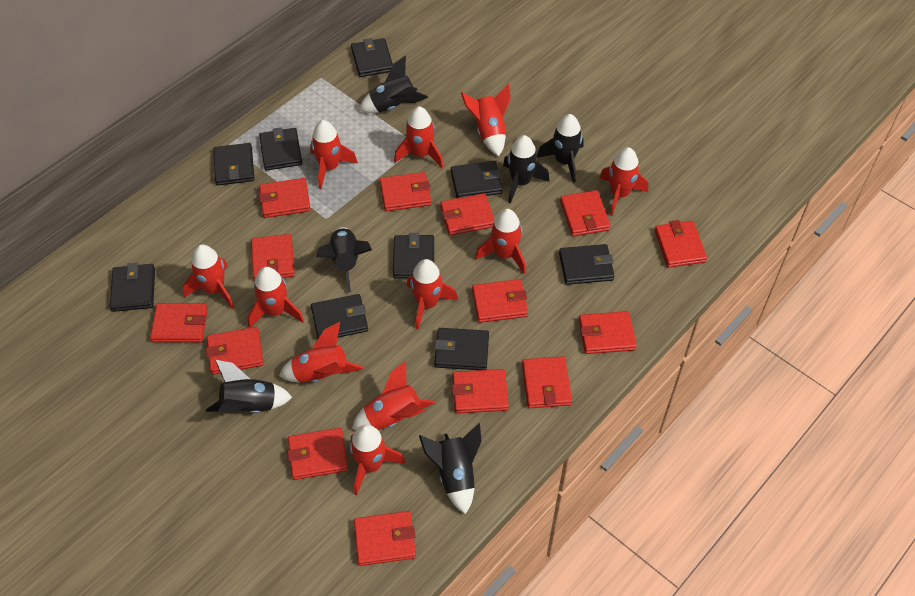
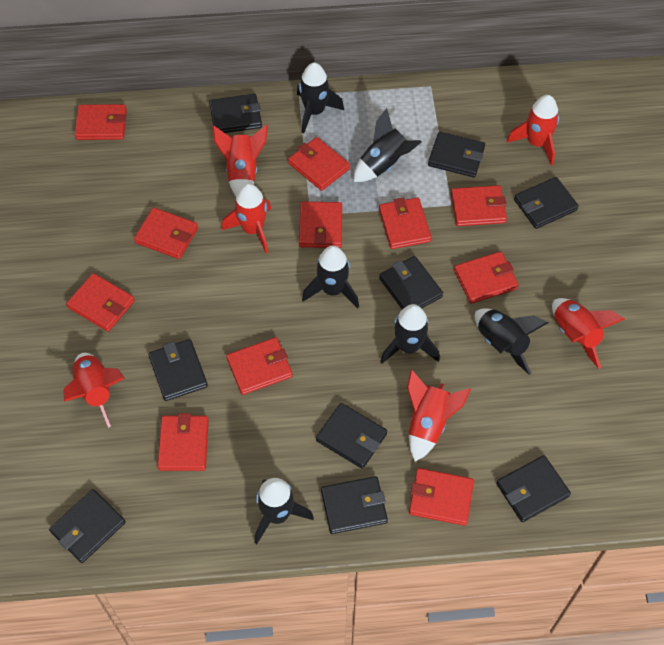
red rocket: [183,244,235,309] [248,267,304,328] [279,322,364,383] [310,120,358,189] [350,425,405,495] [352,361,435,430] [394,107,443,168] [407,259,458,329] [461,84,511,156] [475,209,526,274] [599,147,648,216] = 11 -> [63,353,125,428] [213,125,268,196] [222,183,271,253] [407,370,471,462] [507,95,559,165] [552,298,625,369] = 6
red wallet: [150,303,208,342] [206,327,263,375] [251,234,295,281] [259,178,311,218] [287,428,348,480] [354,511,416,566] [380,172,431,211] [440,193,494,235] [452,369,509,414] [472,279,528,323] [522,356,572,408] [560,190,610,236] [579,311,637,354] [655,220,707,268] = 14 -> [66,273,135,332] [75,104,127,140] [134,207,198,259] [158,413,209,471] [226,337,293,395] [288,137,350,191] [299,202,342,248] [379,197,432,249] [409,468,474,526] [451,185,507,226] [454,251,519,304] = 11

